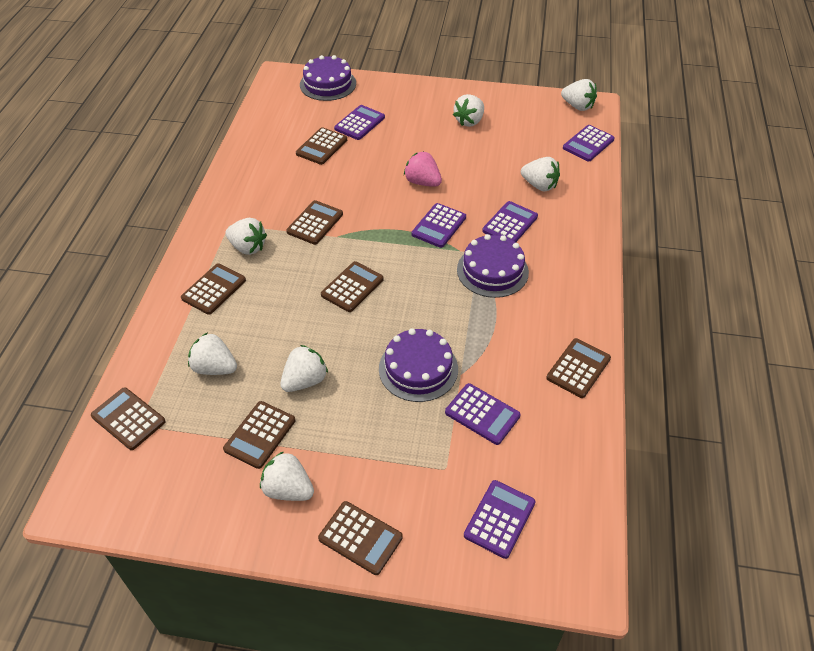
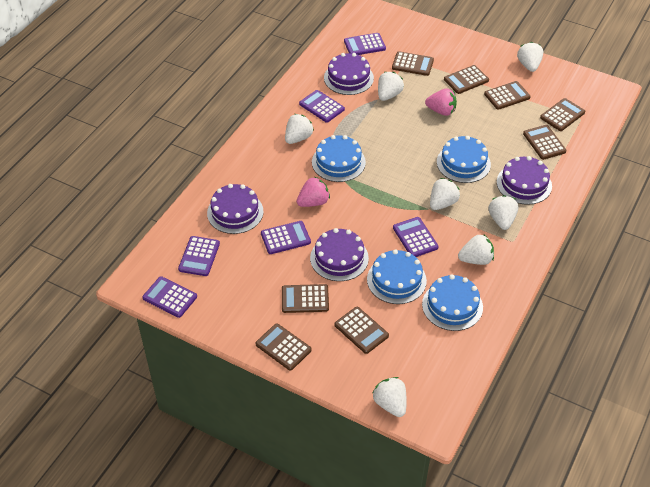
blue cake: none = 0 -> [312,135,366,182] [367,249,427,304] [422,274,483,331] [437,136,491,183] = 4
pink strawberry: [404,151,442,187] = 1 -> [297,177,330,207] [425,88,457,116] = 2
purple cake: [300,55,356,101] [379,328,458,402] [457,234,529,298] = 3 -> [207,184,264,234] [310,228,369,281] [324,53,374,95] [497,156,552,205] = 4

